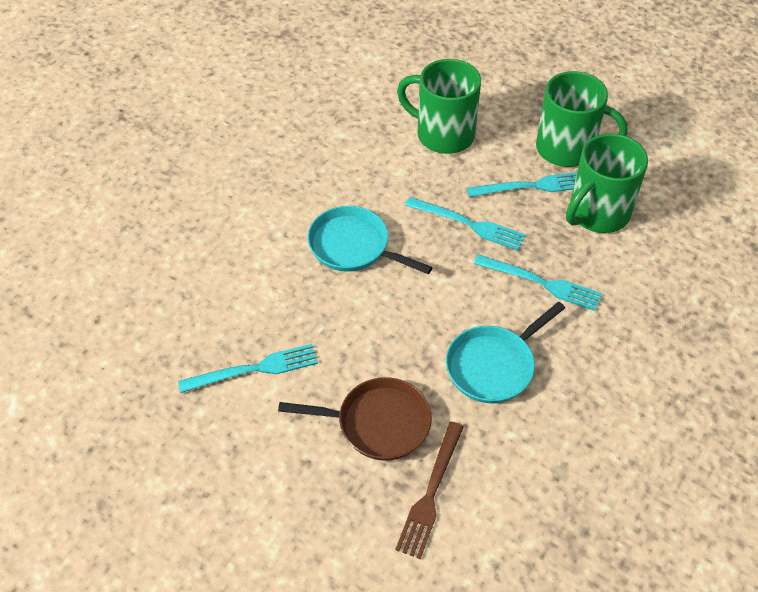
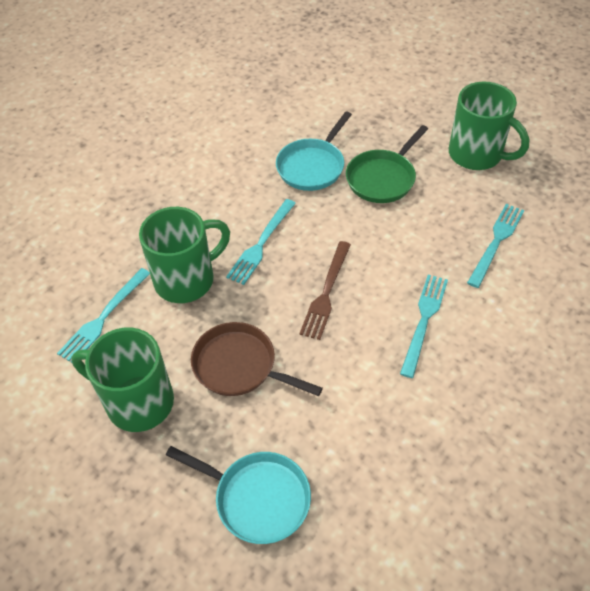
green pan: none = 0 -> [346,125,428,203] = 1

